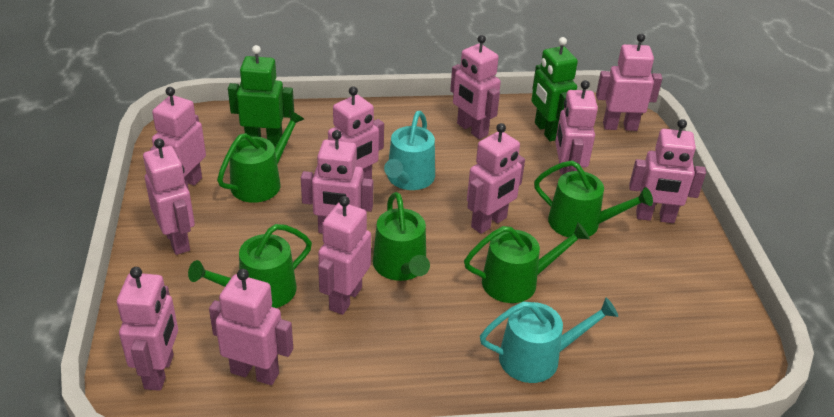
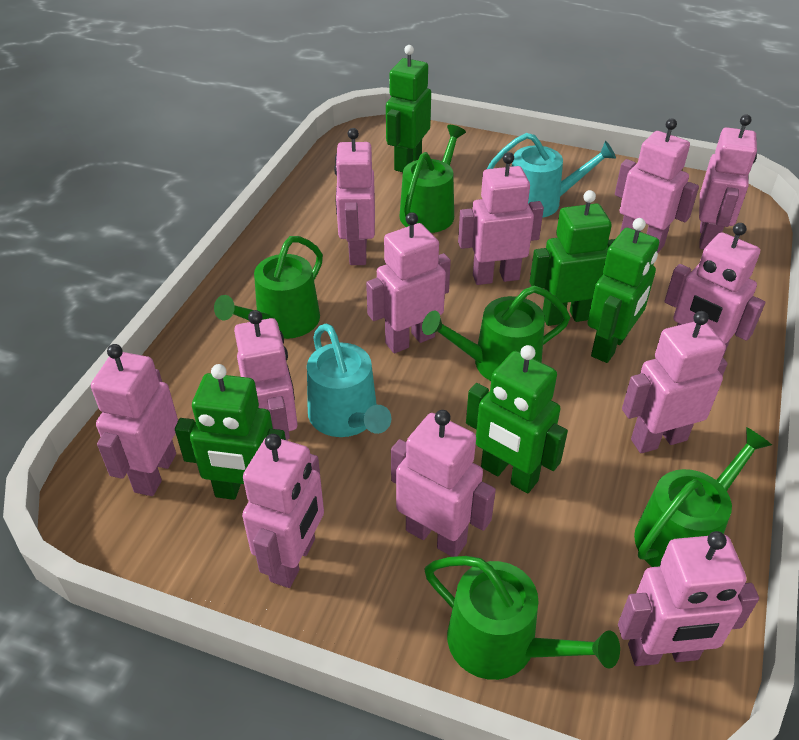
green robot: [228,45,294,147] [531,37,578,142] = 2 -> [175,364,286,500] [386,45,431,172] [466,345,568,493] [530,190,615,326] [587,218,659,363] = 5

